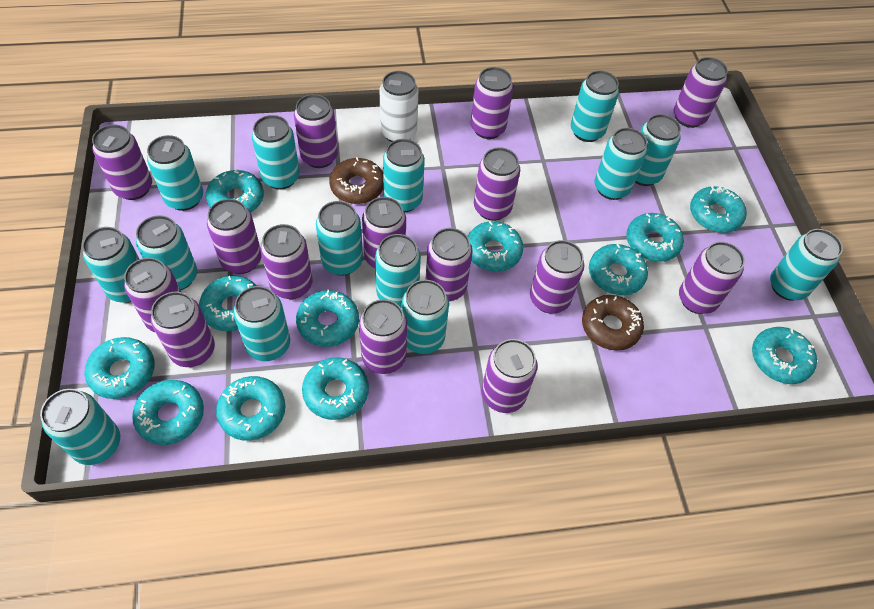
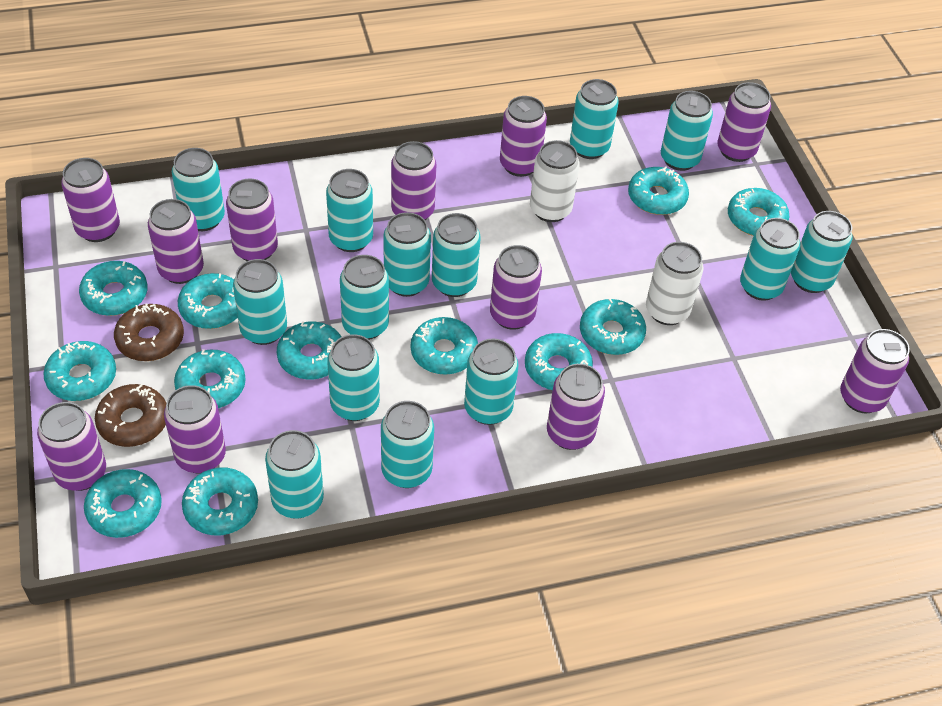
purple can: [92,125,152,200] [124,258,181,333] [151,292,215,367] [207,199,262,274] [260,224,313,299] [294,94,338,168] [359,299,407,374] [362,197,406,268] [425,228,472,301] [471,67,513,139] [474,147,520,221] [481,339,538,413] [530,240,584,314] [674,57,728,128] [679,242,745,314] = 15 -> [37,402,106,491] [61,158,120,242] [148,199,204,284] [164,385,226,473] [226,178,278,261] [391,141,437,220] [490,245,542,330] [500,96,547,177] [547,364,605,450] [717,82,771,162] [840,329,910,413] = 11
white can: [380,71,418,142] = 1 -> [530,140,579,222] [646,242,703,325] = 2

